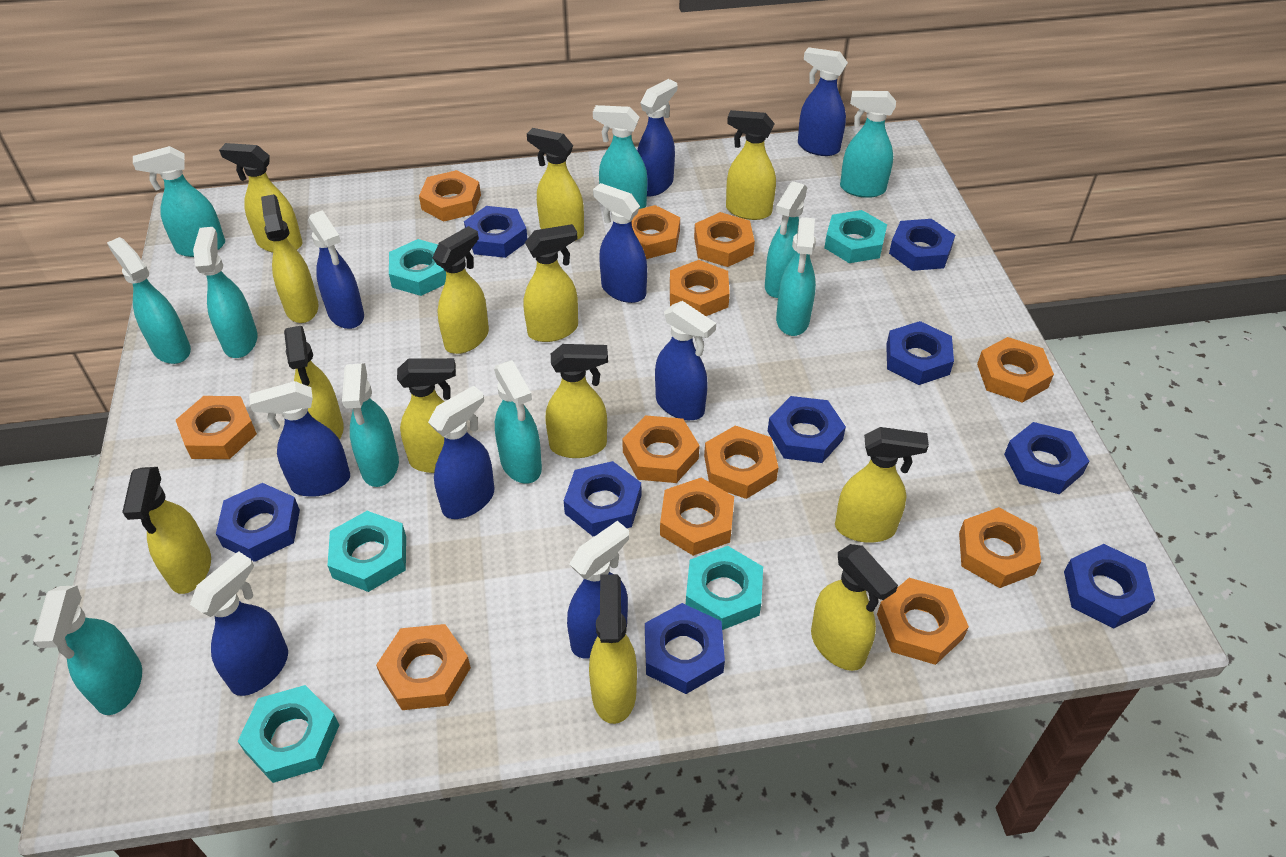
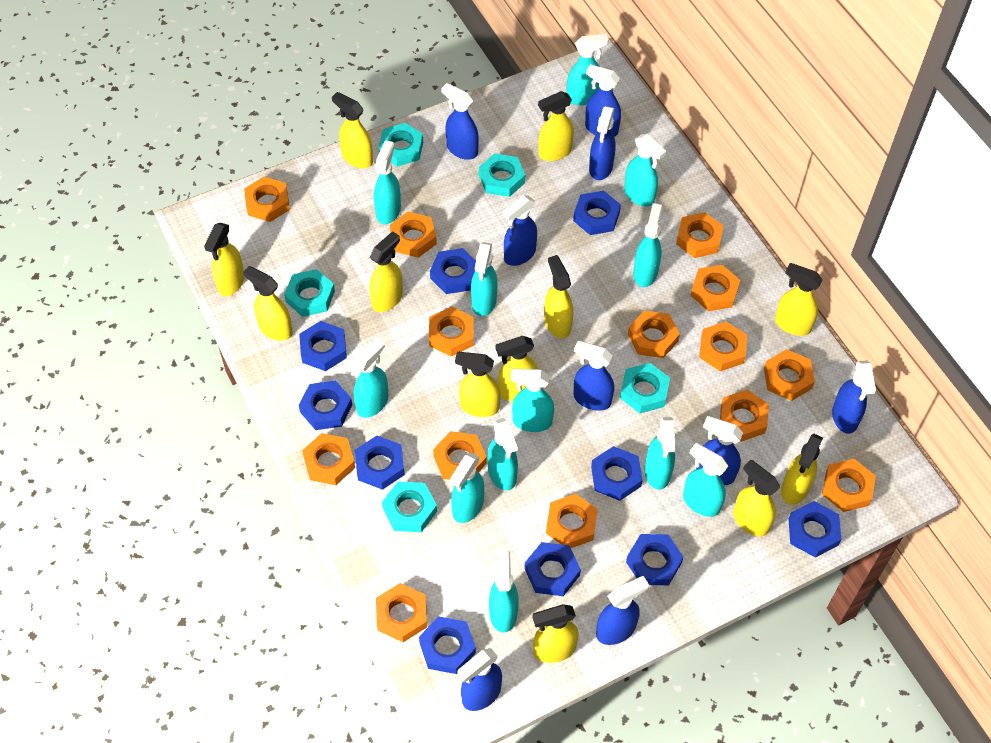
blue nut: [216,483,300,562] [464,206,527,258] [564,461,641,536] [645,603,725,694] [768,396,846,463] [886,321,954,385] [889,219,955,271] [1004,422,1089,494] [1064,544,1155,629] = 9 -> [299,321,347,371] [299,380,352,430] [355,436,405,490] [419,616,476,674] [430,248,476,294] [524,542,581,596] [573,191,621,235] [591,446,643,501] [626,534,683,585] [788,501,842,558] = 10
orange nut: [176,396,257,459] [376,624,471,710] [419,170,481,222] [622,415,700,483] [631,205,680,259] [660,478,734,556] [670,260,730,316] [694,212,755,267] [704,426,779,499] [877,578,969,665] [959,507,1041,588] [977,337,1054,403] = 12 -> [244,177,290,222] [302,433,355,485] [376,583,427,642] [390,212,437,258] [429,306,474,357] [433,431,486,480] [546,494,598,548] [628,310,680,358] [676,212,723,258] [690,265,740,311] [699,321,747,371] [720,390,769,442] [764,349,815,401] [822,459,876,512] = 14
turquoise spray bottle: [33,585,142,715] [107,237,191,364] [133,146,225,257] [193,227,258,358] [342,363,399,487] [494,360,542,484] [593,105,648,209] [765,181,807,298] [776,217,816,336] [840,91,896,198] = 10 -> [353,337,388,418] [374,140,401,224] [450,452,484,523] [471,242,497,316] [488,418,518,491] [489,550,519,633] [511,369,554,432] [567,34,609,105] [624,134,666,206] [633,203,663,287] [645,417,675,490] [683,443,728,517] = 12
yellow spray bottle: [122,467,211,594] [219,143,302,253] [261,194,319,323] [284,326,344,440] [397,358,456,473] [432,226,489,354] [523,224,578,342] [527,128,584,241] [545,344,608,458] [589,574,637,724] [726,110,776,220] [811,544,898,671] [835,427,929,543] = 13 -> [204,223,245,296] [243,266,293,341] [332,92,373,168] [369,231,403,312] [455,352,500,417] [496,336,538,401] [532,604,579,663] [538,91,574,161] [544,255,573,338] [733,460,780,536] [775,263,823,336] [781,434,823,505] = 12

